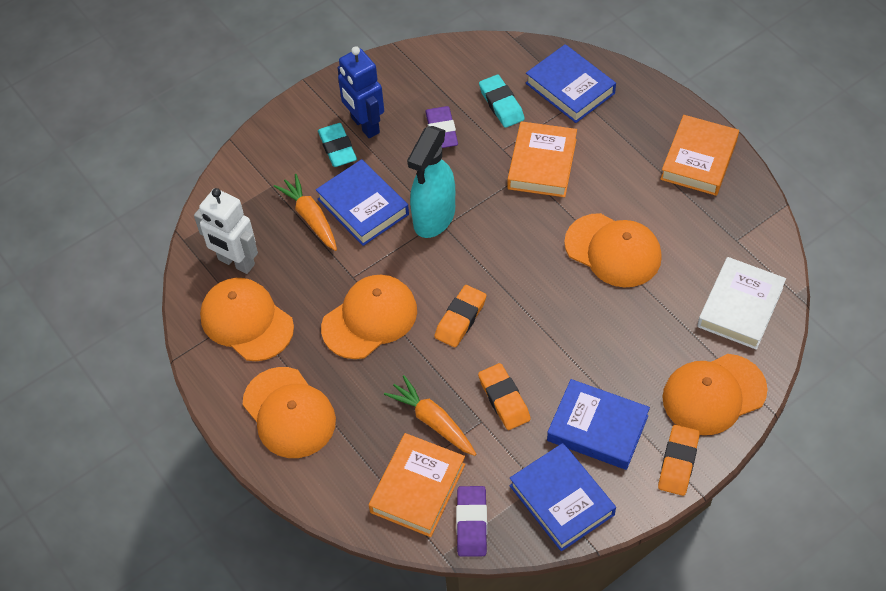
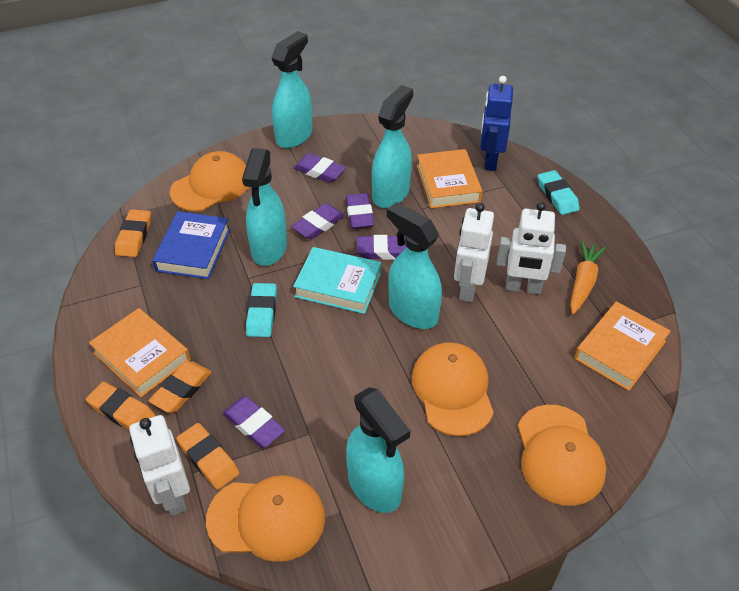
blue book: [316,159,409,246] [509,443,616,551] [526,44,616,123] [547,379,650,470] = 4 -> [152,211,230,279] = 1
orange cap: [200,278,294,361] [243,367,336,458] [321,275,417,359] [564,213,662,287] [662,354,768,435] = 5 -> [170,151,249,211] [206,475,325,562] [412,342,494,436] [518,405,606,506] = 4
orange carrot: [274,174,337,251] [384,375,476,456] = 2 -> [570,241,606,314] = 1
orange eraser: [434,285,486,347] [478,363,531,430] [658,425,700,496] = 3 -> [86,382,155,430] [115,209,151,257] [149,361,212,413] [177,423,239,490] = 4
purple eraser: [425,106,458,148] [456,486,487,557] = 2 -> [223,396,285,448] [291,203,345,239] [293,153,346,183] [346,193,374,229] [357,235,406,260] = 5
turquoise book: none = 0 -> [293,247,381,314] = 1
turquoise spray bottle: [407,126,455,238] = 1 -> [242,148,287,266] [271,31,313,148] [346,387,410,513] [372,85,413,208] [387,202,442,329] = 5
white book: [697,257,786,350] = 1 -> none = 0
white robot: [194,188,258,274] = 1 -> [129,415,190,516] [454,203,494,302] [497,202,566,294] = 3

